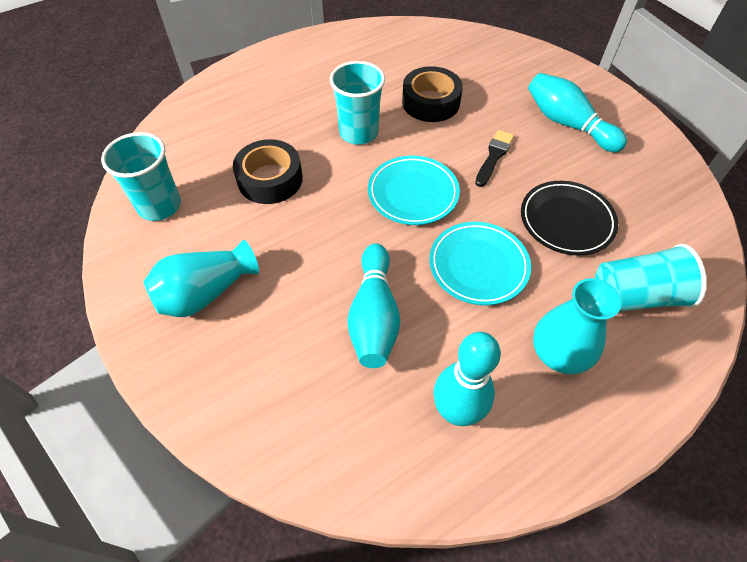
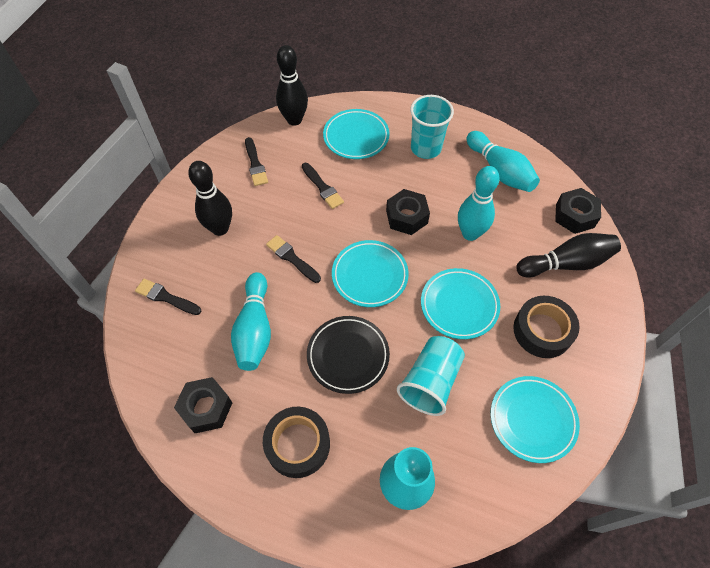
black bowling pin: none = 0 -> [188,161,232,236] [276,45,308,126] [516,233,621,278] = 3
black brush: [475,130,514,187] = 1 -> [135,279,201,315] [245,137,268,186] [266,235,321,283] [302,163,344,209] = 4
black nut: none = 0 -> [174,377,232,433] [386,189,430,235] [555,188,601,234] = 3
turquoise cup: [101,132,181,221] [330,61,385,145] [595,244,707,311] = 3 -> [397,336,465,416] [410,95,454,159] = 2
turquoise plate: [368,156,460,225] [429,222,531,305] = 2 -> [323,109,390,159] [332,240,409,307] [421,268,500,339] [491,376,580,463] = 4
turquoise vase: [143,240,259,317] [533,278,621,374] = 2 -> [380,447,435,510] = 1

